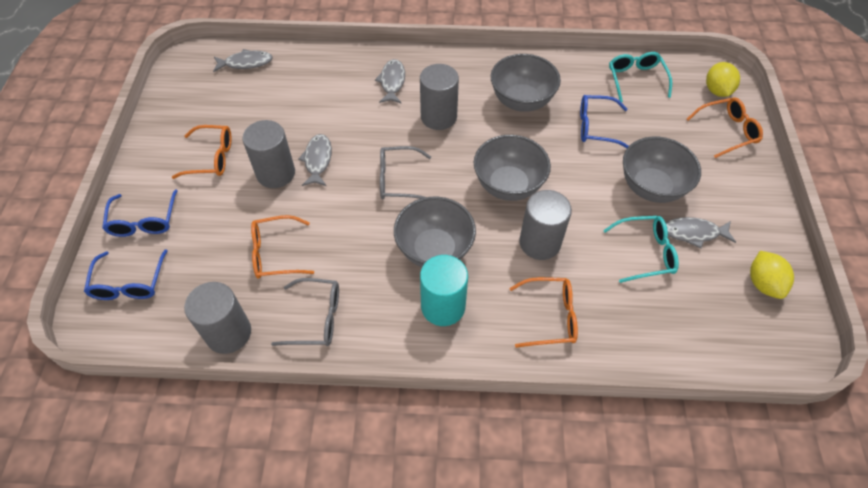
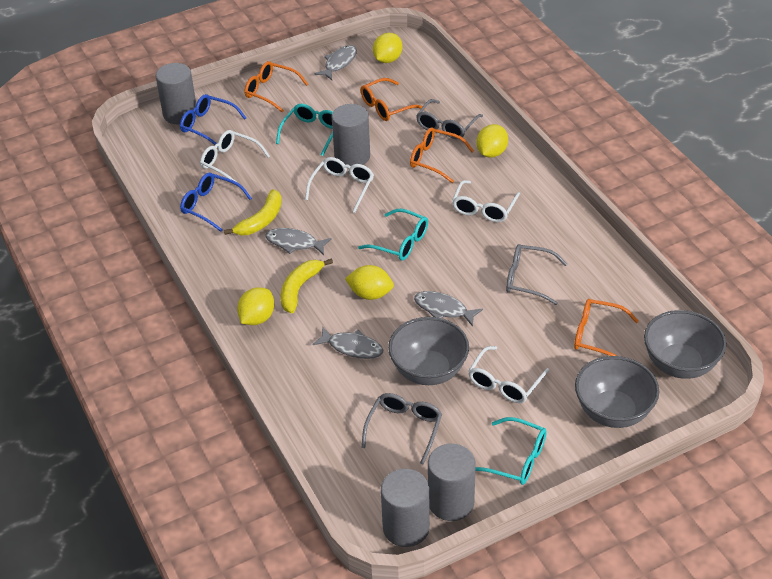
blue glasses: [84,249,168,300] [102,189,178,237] [580,95,629,148] = 3 -> [180,94,246,145] [180,173,252,232] = 2
grey bowl: [394,197,476,267] [474,135,551,201] [491,54,561,112] [623,137,701,203] = 4 -> [388,317,469,385] [575,356,659,428] [644,310,726,379] = 3
grey glasses: [271,278,339,346] [380,146,431,199] = 2 -> [362,393,442,465] [416,99,483,139] [506,244,567,305] = 3
turquoise cylinder: [420,255,468,326] = 1 -> none = 0
turquoise glasses: [603,216,679,283] [609,52,672,102] = 2 -> [276,104,333,156] [358,209,428,261] [475,417,547,485] = 3
white glasses: none = 0 -> [200,130,270,181] [305,157,374,213] [452,180,520,222] [468,346,550,403] = 4
yellow banana: none = 0 -> [224,189,282,235] [281,258,333,314] = 2
yellow lemon: [706,62,740,97] [750,251,794,299] = 2 -> [237,287,274,325] [345,265,394,300] [373,33,402,63] [476,124,508,158] = 4

